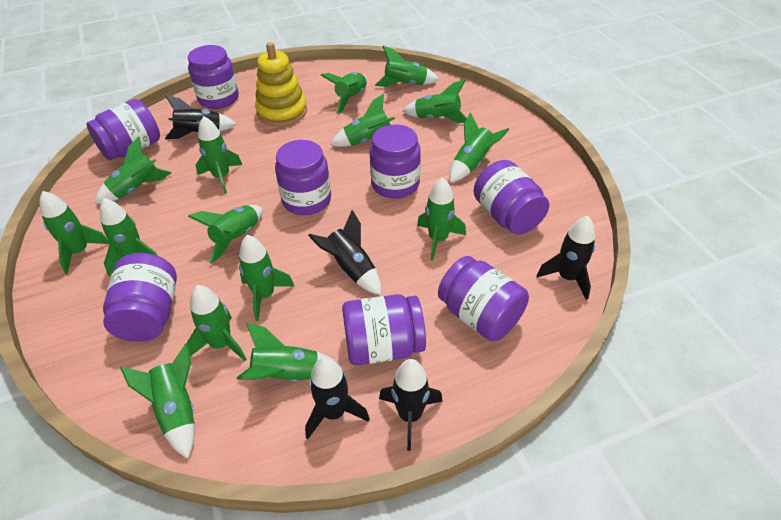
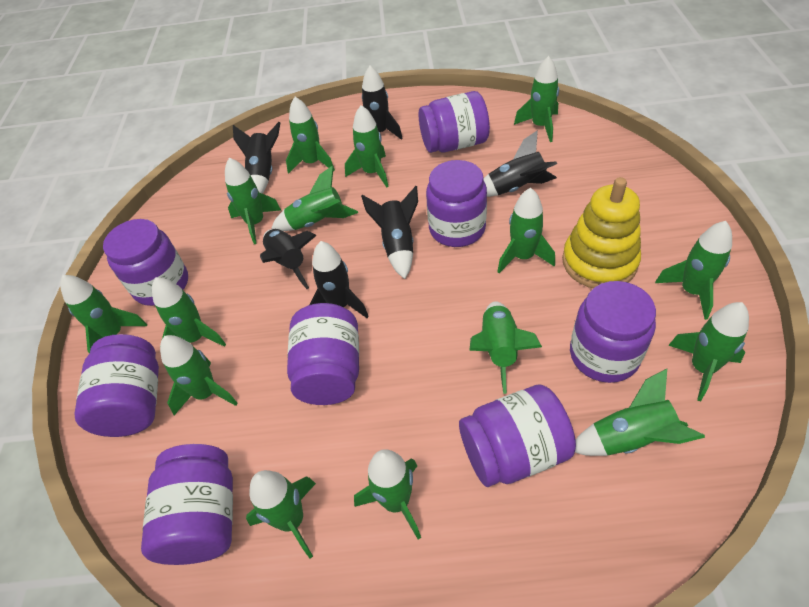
black rocket: [165,95,236,139] [305,356,370,439] [308,210,381,295] [379,359,443,451] [537,216,595,300] = 5 -> [233,122,280,194] [260,229,317,289] [309,241,369,318] [361,186,418,279] [362,66,403,140] [484,130,557,197] = 6

